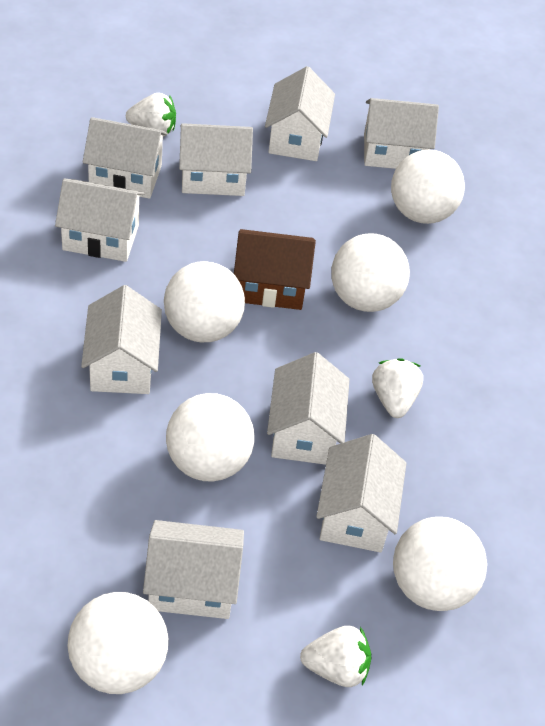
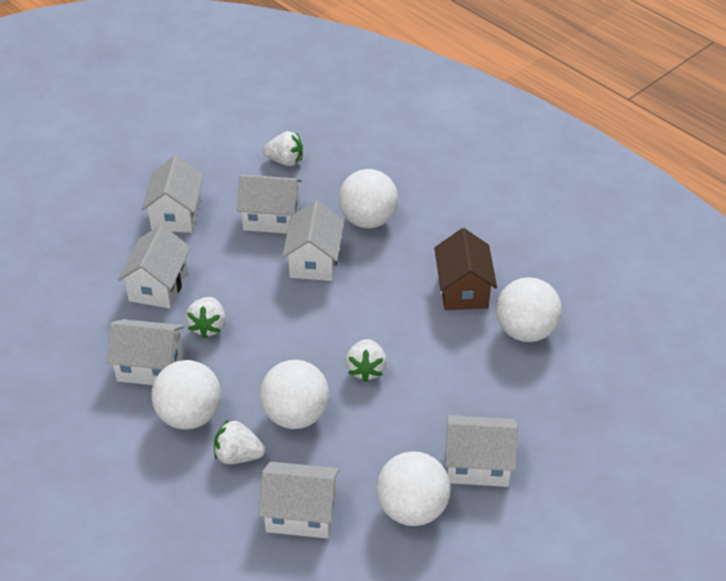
white ball: [68,592,168,694] [164,261,245,342] [166,393,254,482] [331,233,410,312] [391,150,465,224] [393,517,487,611] = 6 -> [151,360,221,430] [260,360,329,429] [339,169,398,229] [376,451,451,526] [496,277,562,342] = 5
white house: [55,179,145,262] [81,285,162,394] [83,117,168,199] [143,520,244,619] [179,123,253,196] [265,66,335,161] [267,352,350,465] [316,434,406,553] [364,98,439,169] = 9 -> [107,319,184,385] [118,225,191,309] [142,155,204,233] [237,174,302,234] [259,462,339,539] [282,200,344,281] [445,415,518,487] = 7
white strawberry: [126,93,176,137] [300,626,372,687] [372,358,423,418] = 3 -> [186,297,226,338] [214,420,265,464] [263,131,303,166] [345,339,387,382] = 4

